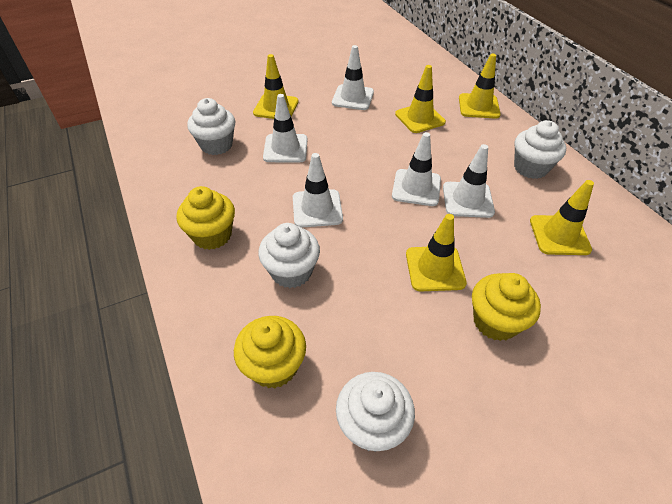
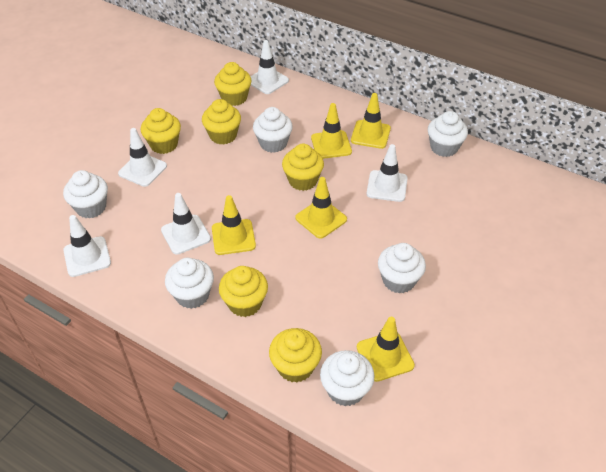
white cupcake: [187,98,235,155] [258,223,320,288] [336,372,415,452] [514,120,566,179] = 4 -> [63,170,108,219] [165,258,214,309] [253,107,293,153] [320,350,374,406] [378,243,426,294] [428,111,468,157] = 6
yellow cupcake: [177,186,235,250] [234,316,306,388] [472,273,541,341] = 3 -> [141,108,181,154] [202,99,241,145] [214,62,252,106] [219,266,268,317] [269,328,322,383] [282,144,324,191] = 6

